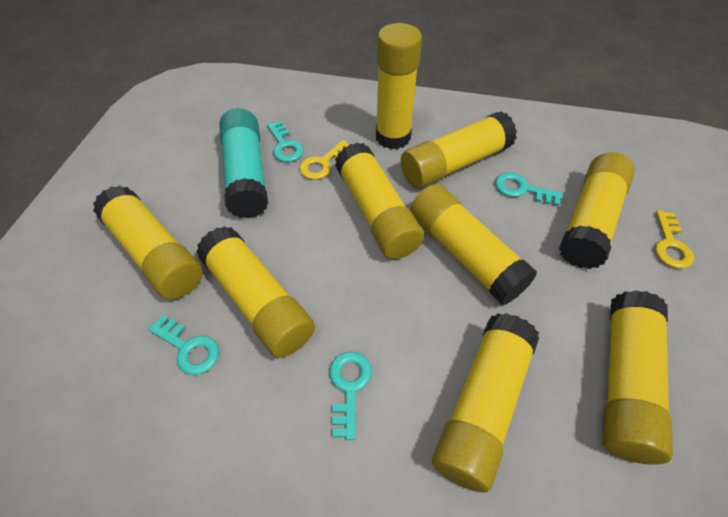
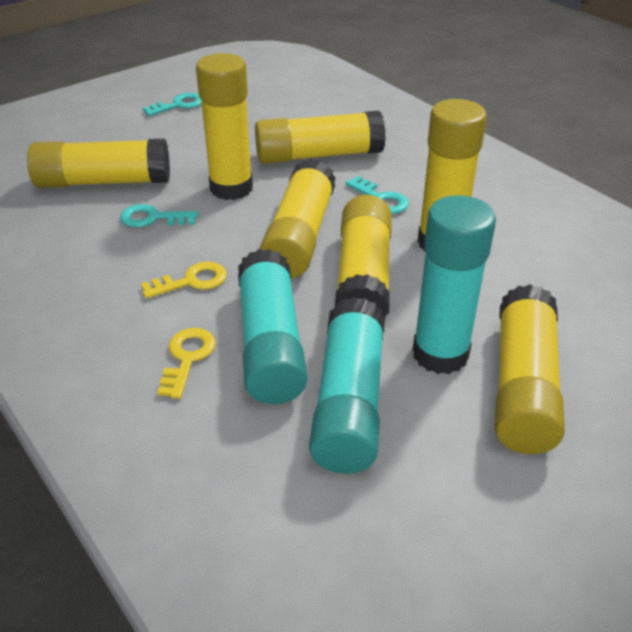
turquoise glue stick: [219,108,268,218] = 1 -> [238,249,307,404] [309,297,385,474] [413,195,496,374] = 3
turquoise key: [148,315,219,375] [267,121,304,162] [329,351,372,440] [495,172,563,206] = 4 -> [120,204,198,227] [143,93,202,116] [346,176,409,214] = 3
yellow glue stick: [93,185,203,300] [196,226,315,358] [335,142,424,259] [376,23,422,149] [400,111,517,188] [410,184,537,305] [432,313,539,493] [559,152,635,269] [602,290,673,464] = 9 -> [27,139,170,188] [196,53,253,200] [255,111,386,164] [260,159,336,278] [335,195,392,317] [417,99,487,252] [495,284,565,454] = 7

